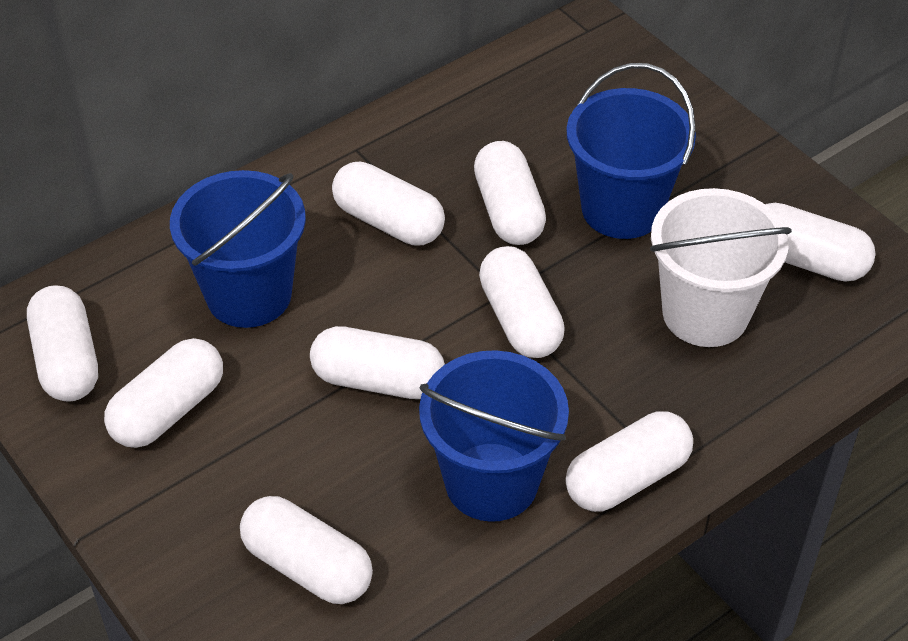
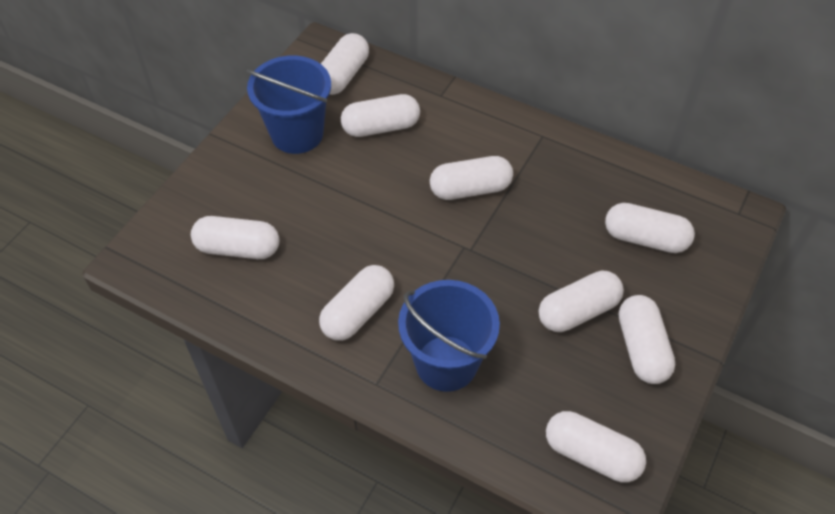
blue bucket: [170,170,306,328] [419,350,569,522] [566,63,696,239] = 3 -> [247,56,331,154] [398,280,500,392] = 2
white bucket: [650,188,792,347] = 1 -> none = 0

